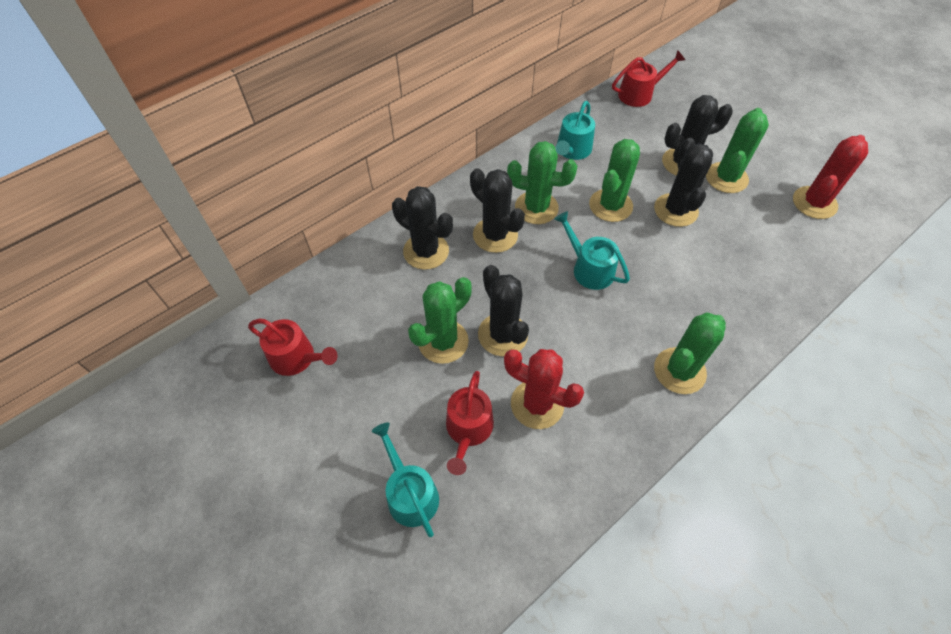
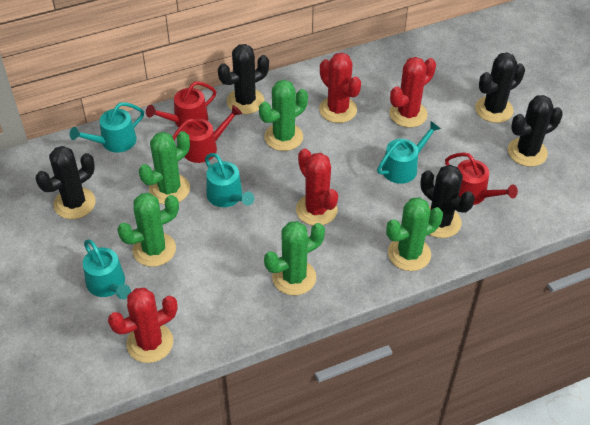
red cactus: [504,349,584,429] [793,135,868,219] = 2 -> [108,288,177,363] [296,148,338,226] [319,53,361,123] [389,57,436,128] = 4
turquoise watering can: [372,422,439,537] [554,211,630,290] [556,101,595,160] = 3 -> [70,102,144,153] [83,239,131,299] [205,153,254,207] [377,121,441,184] = 4

